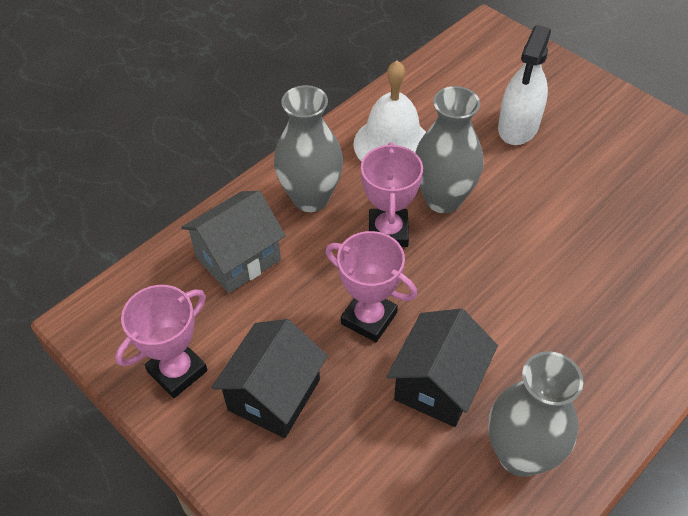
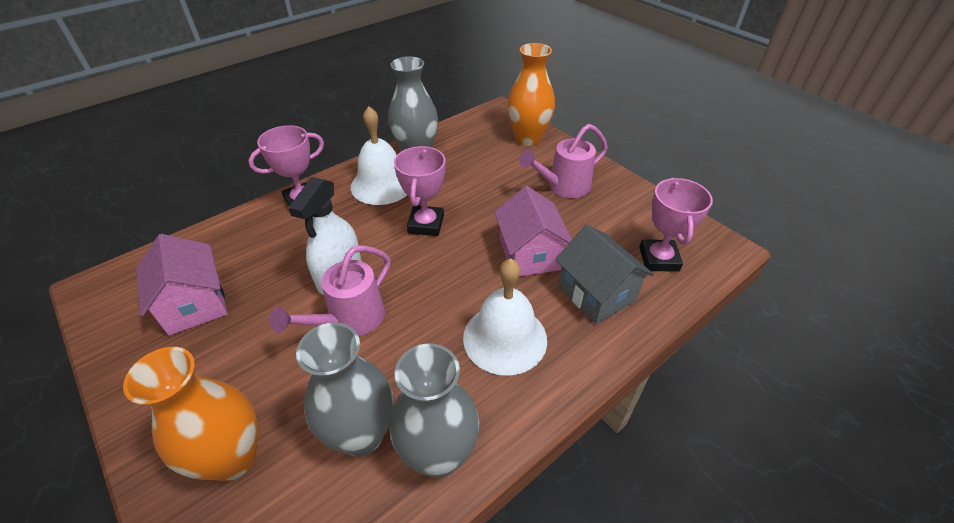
black house: [211,319,328,438] [386,309,498,427] = 2 -> none = 0
orange vase: none = 0 -> [123,347,258,481] [507,43,555,146] = 2
pink house: none = 0 -> [136,234,228,336] [494,186,572,277] = 2
pink watering can: none = 0 -> [270,245,391,336] [519,124,608,198] = 2
white bell: [353,60,426,161] = 1 -> [351,106,407,205] [463,259,547,376] = 2

